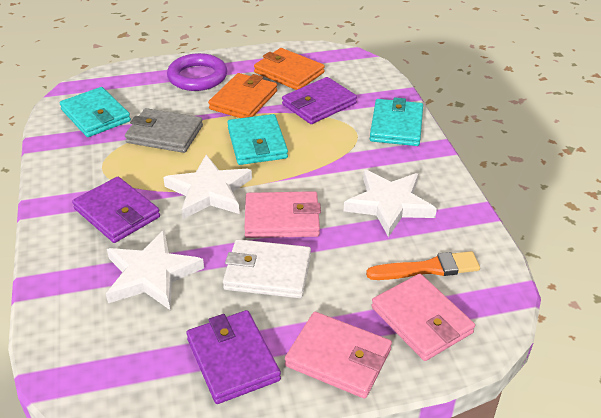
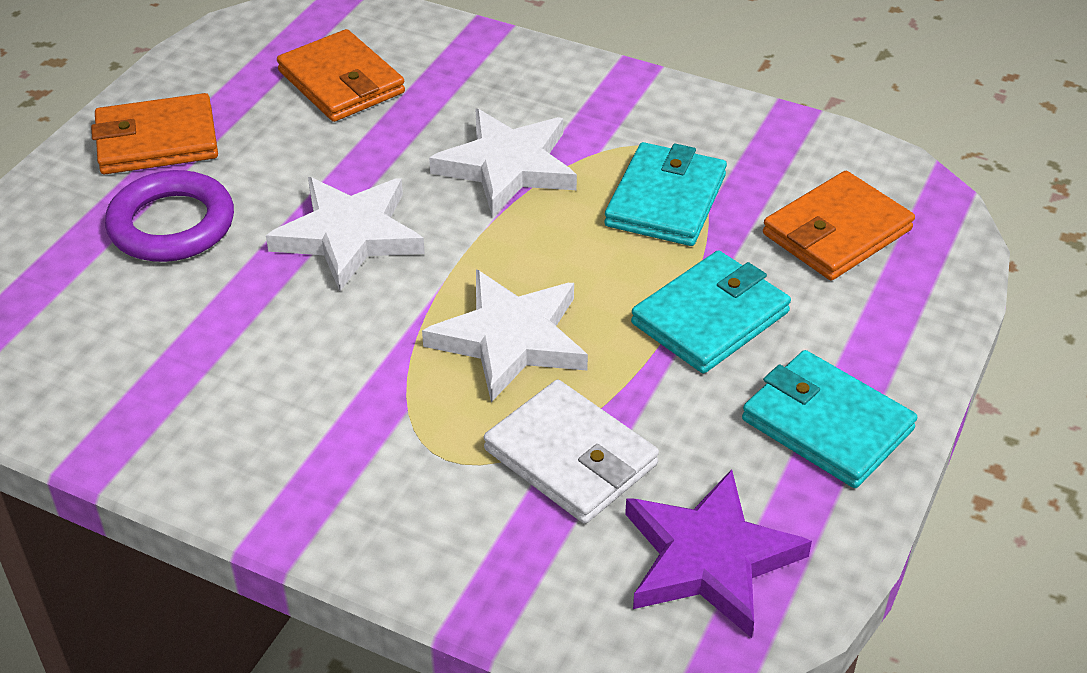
grey wallet: [125,108,203,153] = 1 -> none = 0
orange brush: [366,251,480,280] = 1 -> none = 0
orange wallet: [208,73,277,118] [254,48,325,90] = 2 -> [91,93,218,174] [277,29,405,122] [763,171,915,280] = 3
pink wallet: [244,191,321,238] [285,312,392,399] [371,274,475,361] = 3 -> none = 0
purple star: none = 0 -> [625,469,812,638] = 1
purple wallet: [72,177,160,243] [186,310,281,404] [282,77,357,124] = 3 -> none = 0

